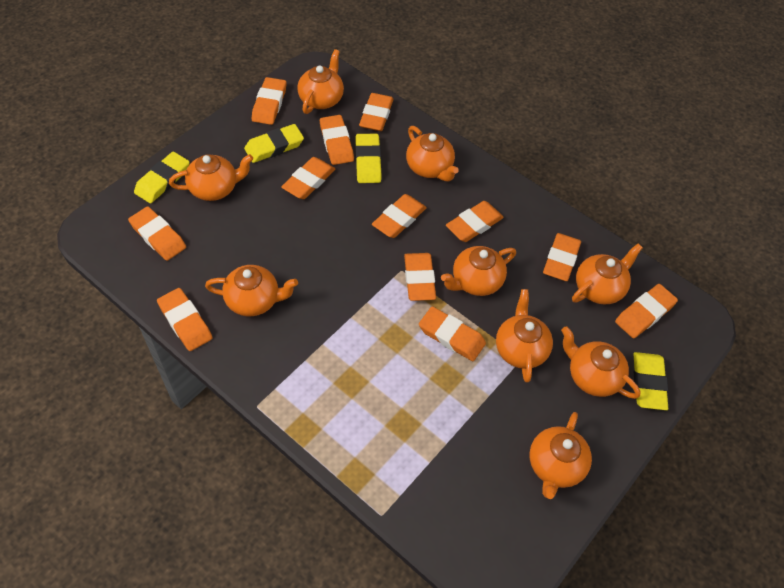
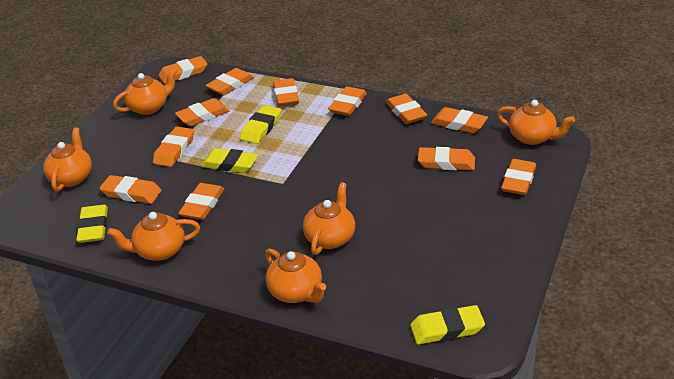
orange teapot: [169,154,253,201] [205,265,298,316] [297,49,344,114] [406,126,459,182] [441,246,516,296] [496,289,553,383] [529,412,592,499] [561,326,640,399] [572,244,643,304] = 9 -> [43,128,92,192] [107,212,200,261] [113,68,177,115] [265,248,326,303] [303,182,355,255] [497,100,575,145] = 6

